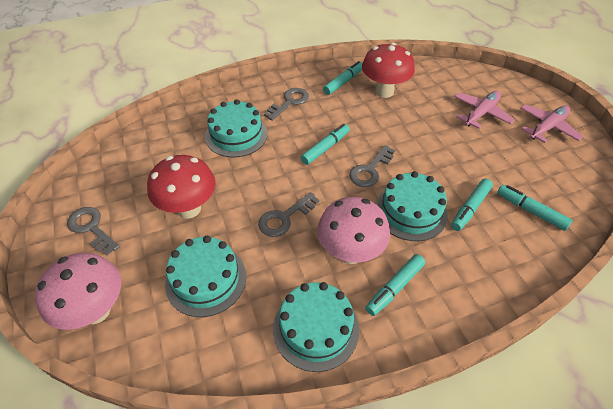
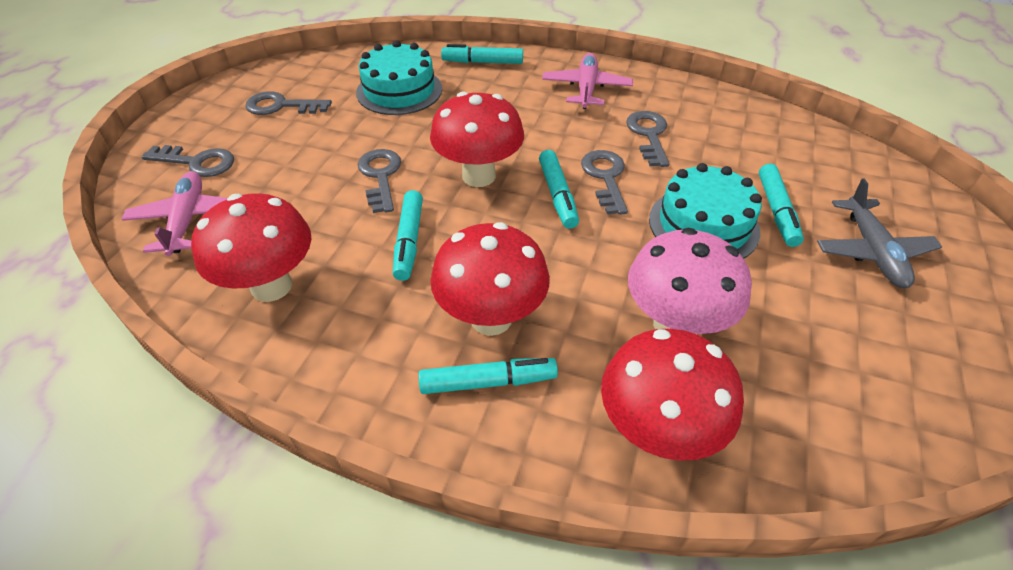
grey key: [67,207,120,255] [258,192,319,237] [264,88,309,121] [349,145,395,187] = 4 -> [141,145,234,177] [245,92,332,115] [358,149,401,213] [581,150,628,215] [626,111,669,167] = 5
grey plane: none = 0 -> [817,178,942,288] = 1
pink mushroom: [35,253,122,330] [317,197,390,264] = 2 -> [628,228,752,334] = 1
red mushroom: [147,155,216,219] [362,43,415,98] = 2 -> [191,193,311,302] [430,91,524,187] [430,222,550,336] [601,329,744,461] = 4
turquoise cake: [165,236,246,317] [205,99,268,157] [273,282,359,372] [376,171,448,241] = 4 -> [356,41,442,115] [649,163,762,258] = 2

